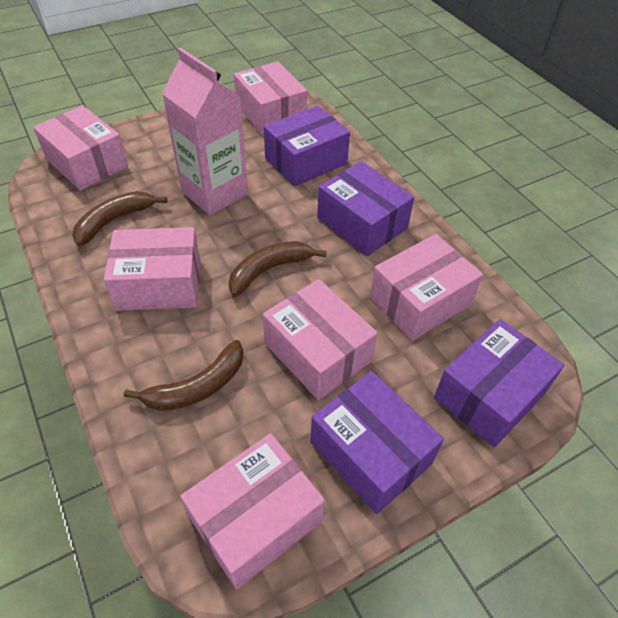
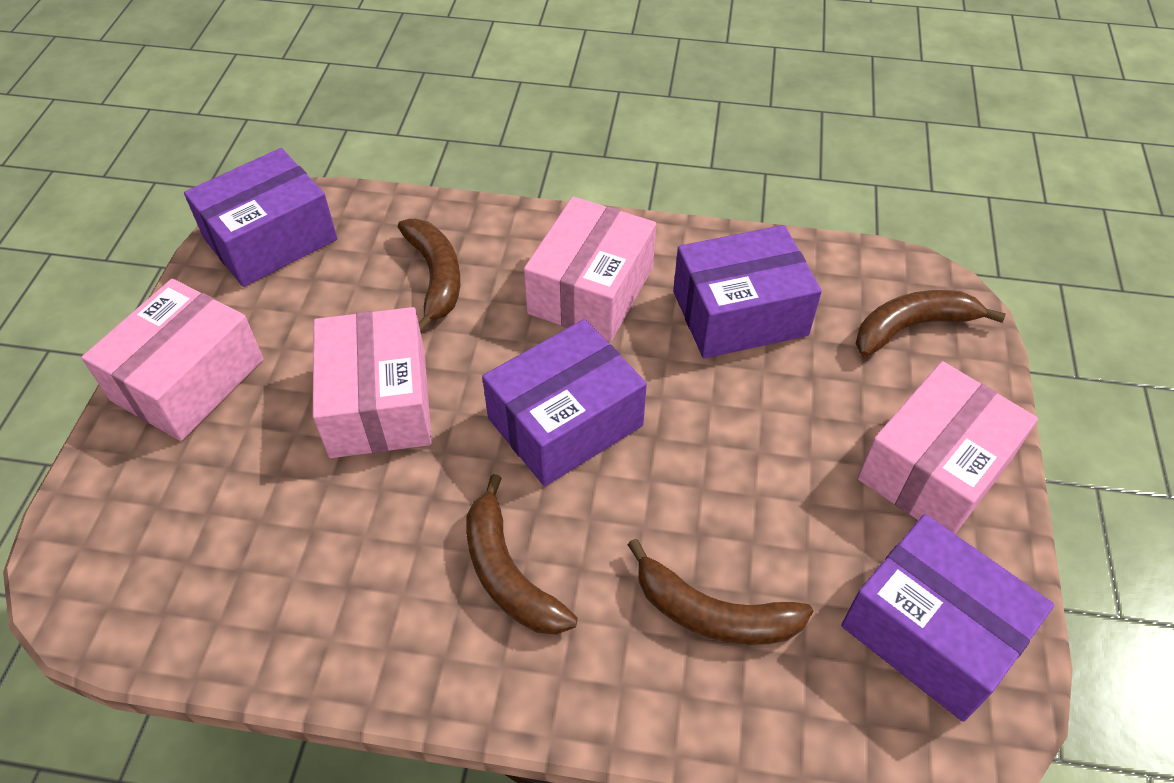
brown banana: [73,191,167,246] [124,340,243,411] [229,241,327,297] = 3 -> [398,219,460,333] [466,474,578,635] [628,539,813,645] [856,290,1006,357] = 4
pink box: [33,105,128,191] [104,227,200,311] [180,433,325,589] [234,62,307,136] [263,279,378,400] [370,234,483,341] = 6 -> [81,279,264,441] [313,307,432,458] [524,197,656,342] [857,361,1038,534] = 4
pink carton: [162,48,248,216] = 1 -> none = 0

